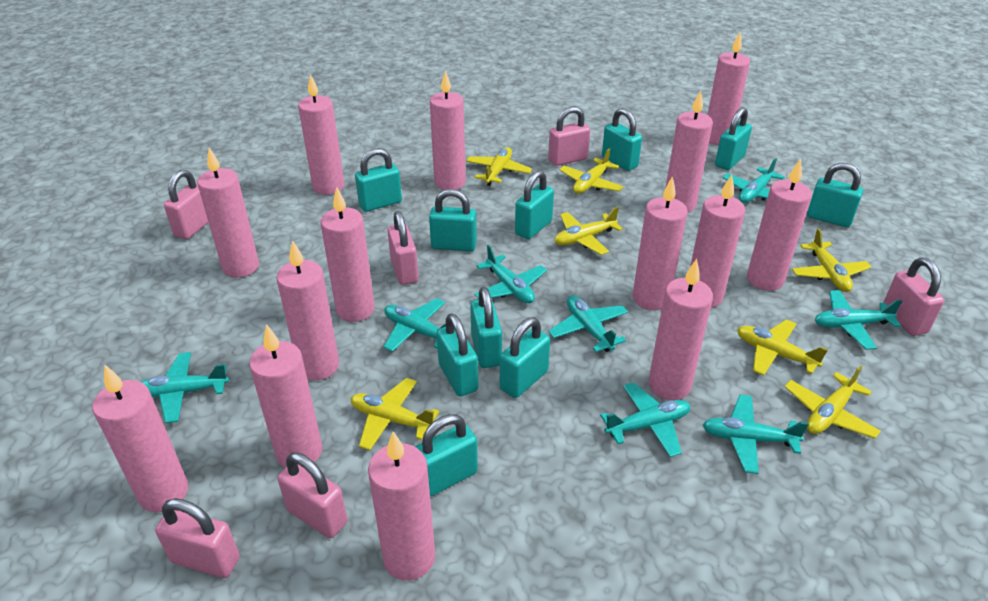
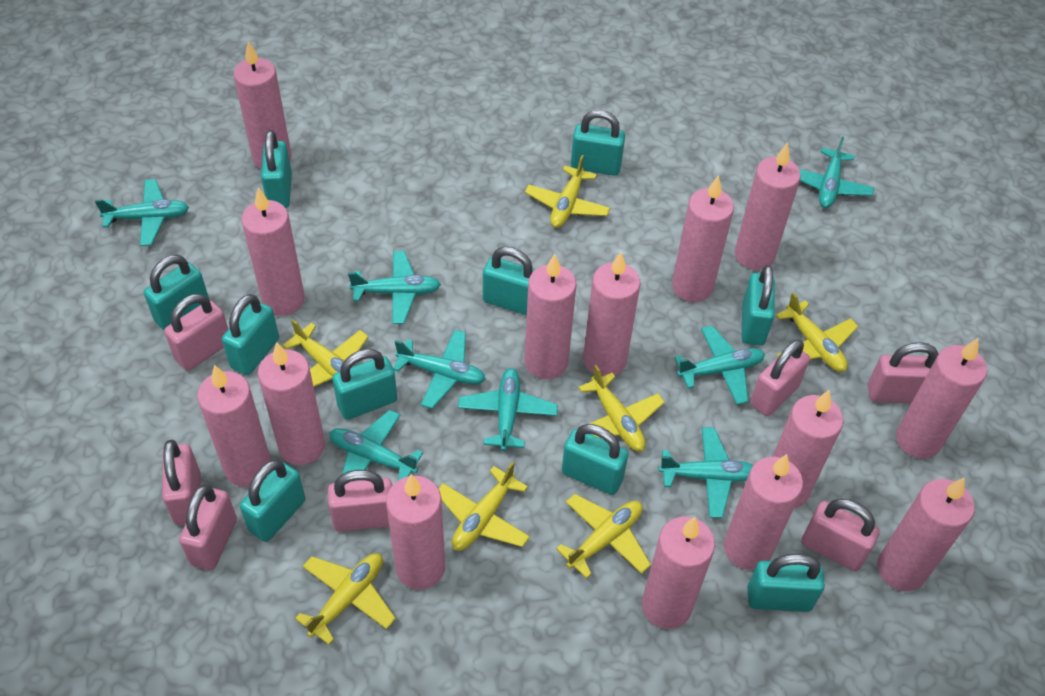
pink padlock: [155,498,240,578] [164,170,209,239] [278,452,348,538] [387,211,419,285] [548,107,590,166] [883,257,944,336] = 6 -> [162,440,201,525] [164,294,228,371] [179,484,237,570] [328,470,392,532] [750,339,810,416] [802,499,880,571] [868,342,938,403] = 7

